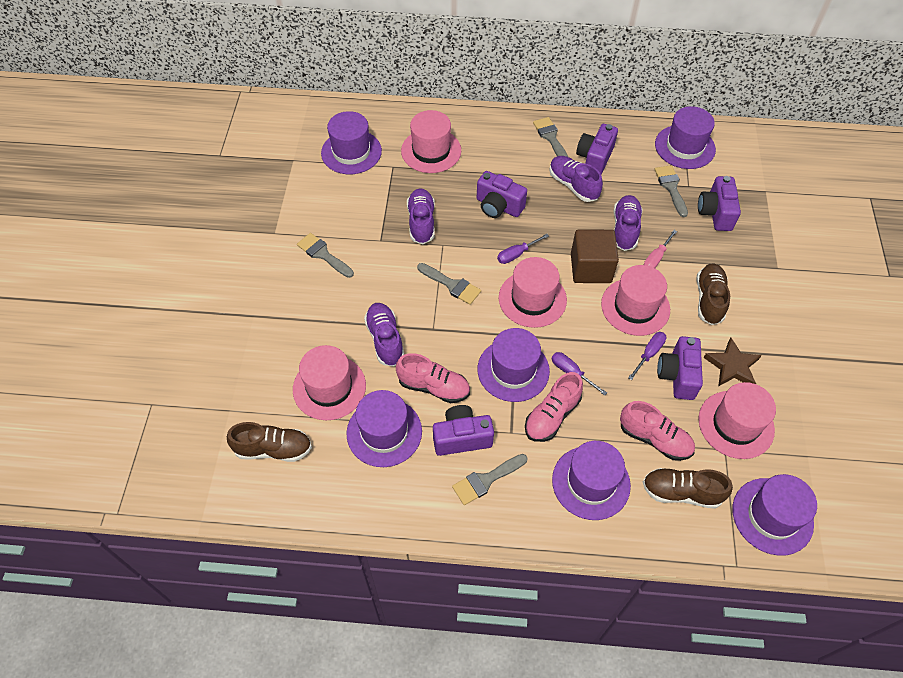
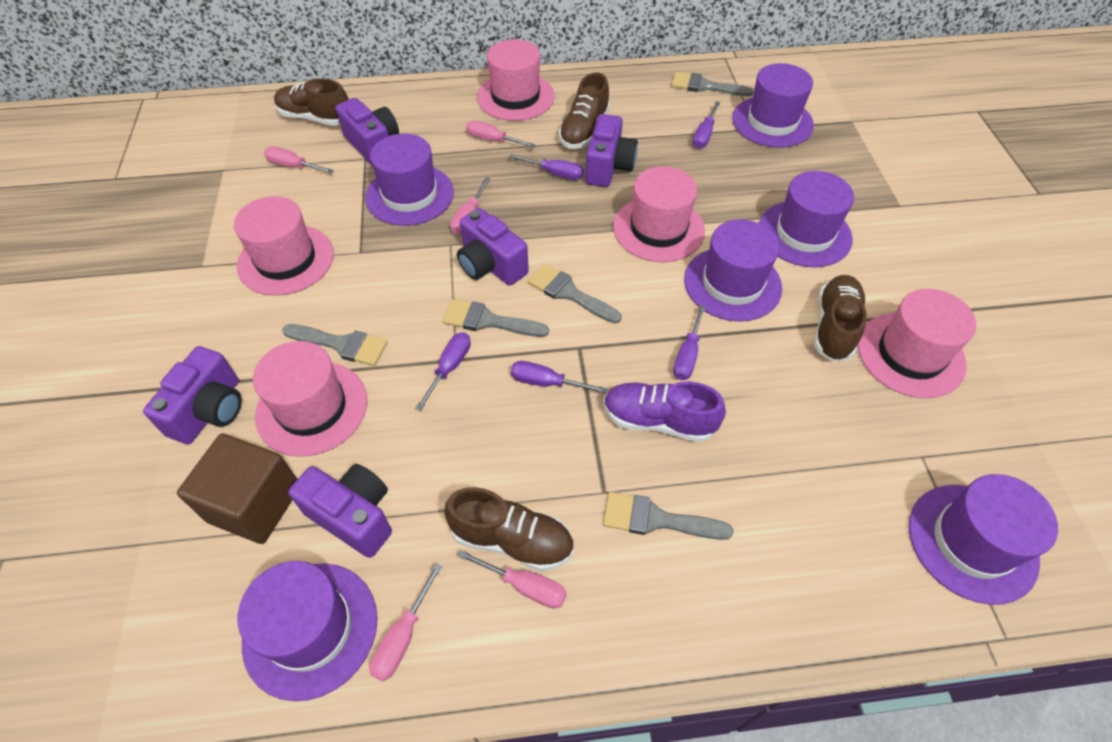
brown shoe: [227,422,312,462] [643,468,733,509] [696,263,730,325] = 3 -> [274,78,349,126] [444,487,574,571] [559,72,610,149] [814,275,867,362] = 4
brown star: [704,338,762,386] = 1 -> none = 0
pink screwdriver: [644,230,677,268] = 1 -> [264,146,334,174] [369,563,442,681] [451,177,490,235] [457,550,567,609] [466,120,536,148] = 5
pink shoe: [396,353,470,403] [525,372,583,442] [620,401,695,461] = 3 -> none = 0
purple screwdriver: [497,234,549,264] [551,352,607,396] [628,332,666,380] = 3 -> [415,332,471,411] [509,154,584,180] [511,361,608,394] [673,305,706,380] [693,101,721,149] = 5
purple shoe: [364,303,404,366] [407,188,435,244] [549,156,603,202] [613,195,642,251] = 4 -> [604,381,726,442] = 1

